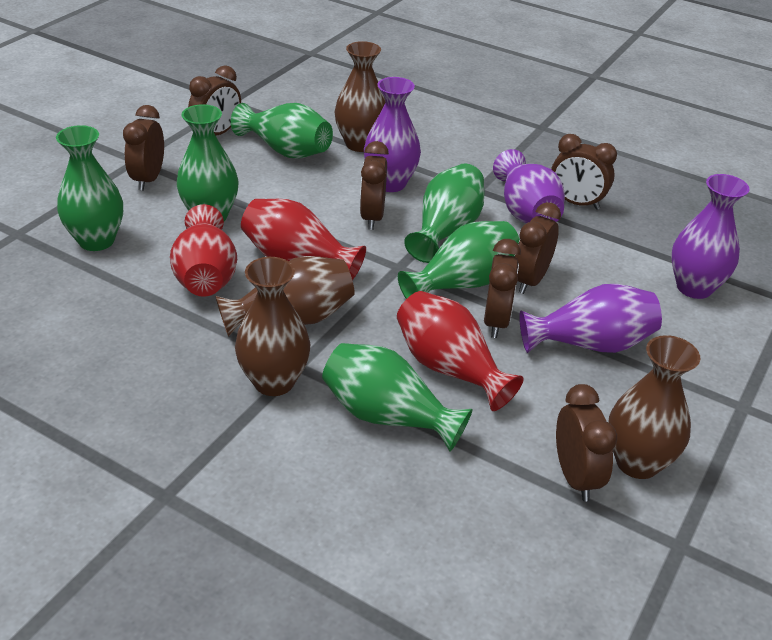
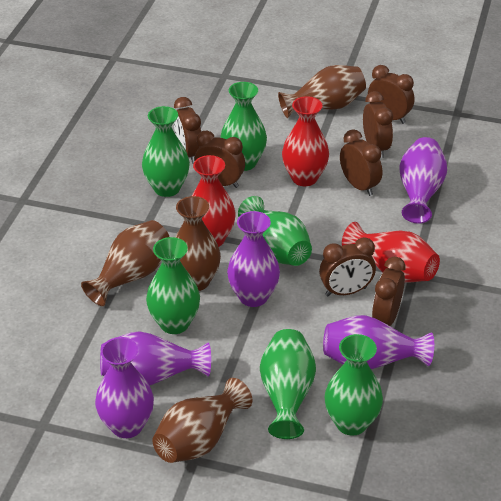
purple vase: [364,77,421,192] [493,149,565,223] [519,284,662,353] [671,174,750,299] = 4 -> [95,337,154,438] [100,331,211,386] [227,211,280,307] [323,315,434,369] [399,137,447,224] = 5

